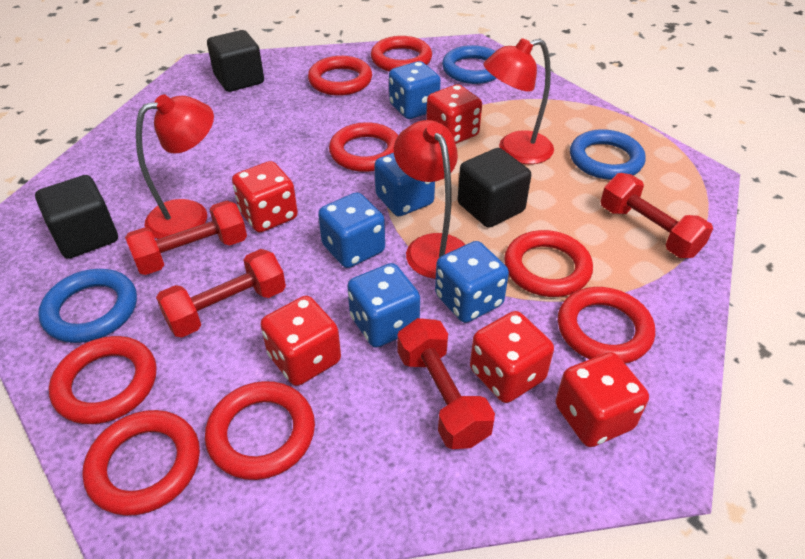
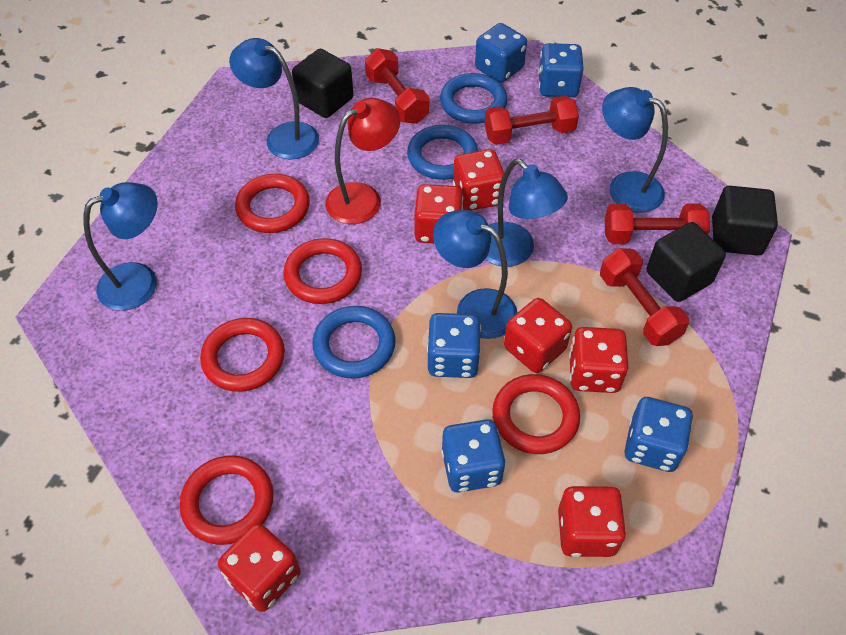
blue lamp: none = 0 -> [84,182,158,311] [229,38,319,159] [433,210,518,339] [485,159,568,267] [602,87,668,213] = 5
red dice: [232,161,298,232] [260,296,341,386] [426,84,482,144] [470,311,554,403] [556,352,649,447] = 5 -> [218,523,300,612] [414,184,463,244] [453,149,505,211] [504,298,572,373] [558,486,626,557] [569,327,628,393] = 6
red lamp: [136,95,214,239] [394,120,466,279] [483,38,554,164] = 3 -> [325,98,400,224] = 1
red ring: [49,336,156,424] [82,410,200,516] [205,381,315,480] [308,56,372,96] [329,122,398,172] [371,36,432,72] [504,230,593,297] [558,287,655,364] = 8 -> [180,455,274,545] [200,318,285,392] [235,174,310,233] [283,238,362,304] [492,374,580,454] = 5

